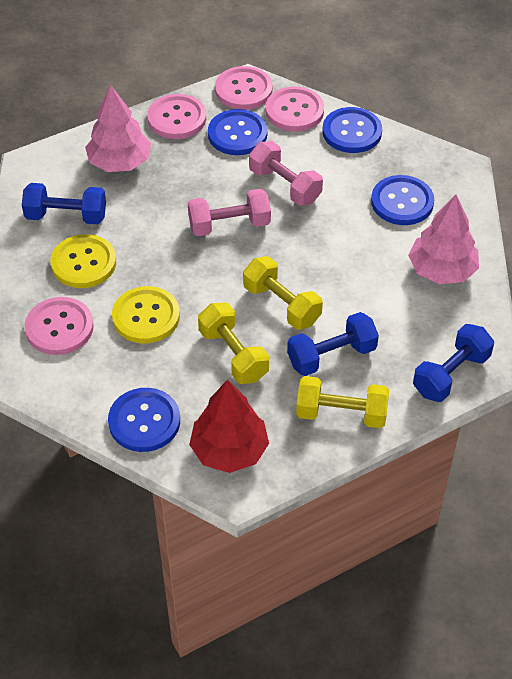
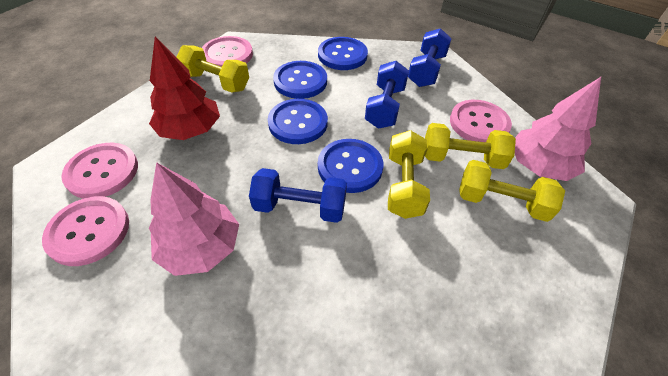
pink dumbbell: [188,189,271,236] [249,141,323,206] = 2 -> none = 0
yellow button: [50,234,116,288] [112,286,180,343] = 2 -> none = 0
yellow dumbbell: [198,303,269,384] [243,256,323,330] [296,376,389,428] = 3 -> [176,45,249,92] [388,130,430,219] [425,123,516,169] [459,160,565,222] = 4

